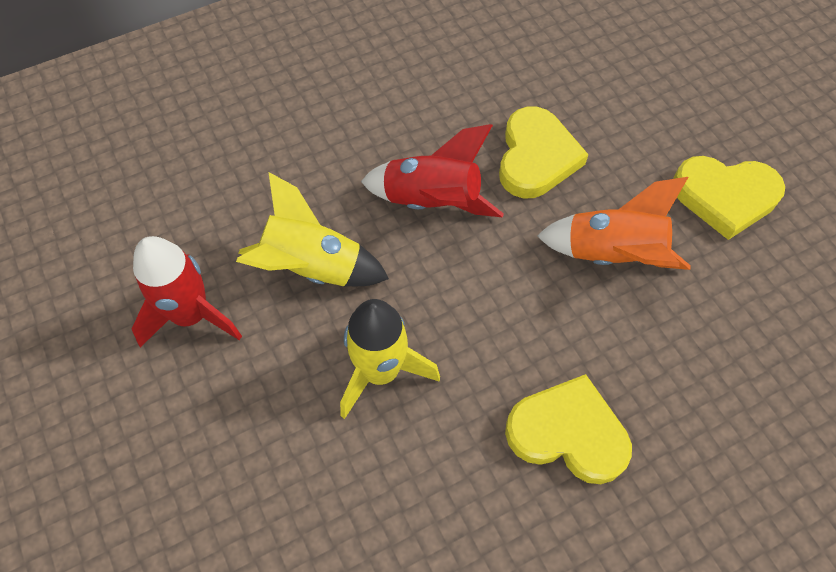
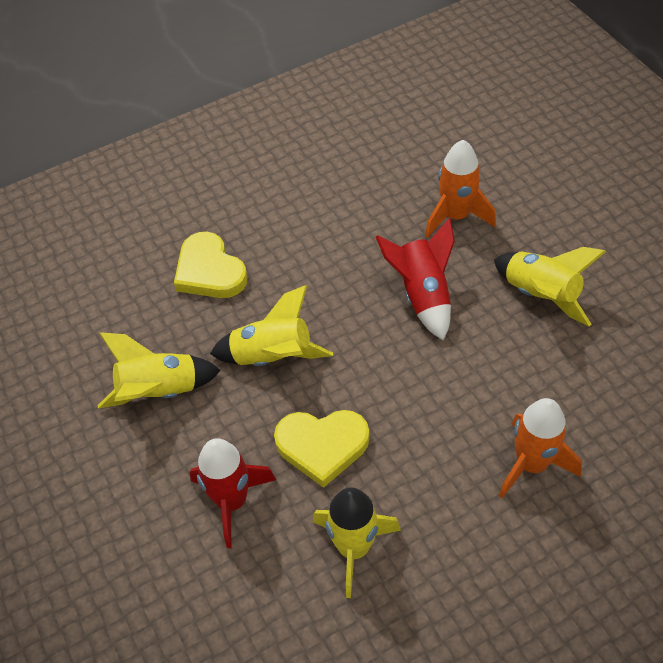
orange rocket: [537,177,691,270] = 1 -> [425,140,496,238] [499,398,582,498] = 2
yellow heart: [499,107,589,198] [505,374,632,484] [673,156,785,240] = 3 -> [174,232,247,298] [274,410,369,488] = 2
yellow rocket: [236,172,389,286] [340,299,440,419] = 2 -> [97,332,221,409] [210,285,333,366] [313,487,401,598] [494,247,606,326] = 4

